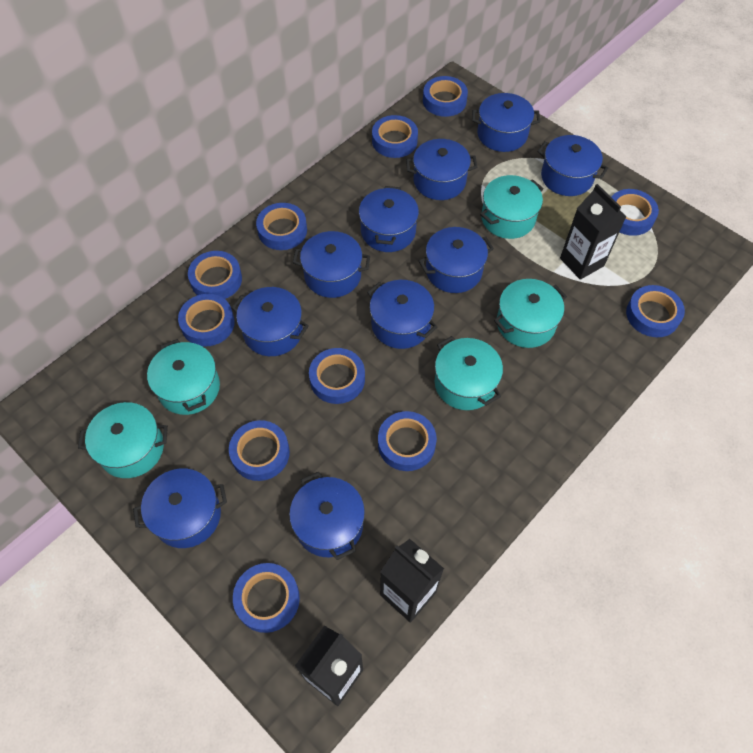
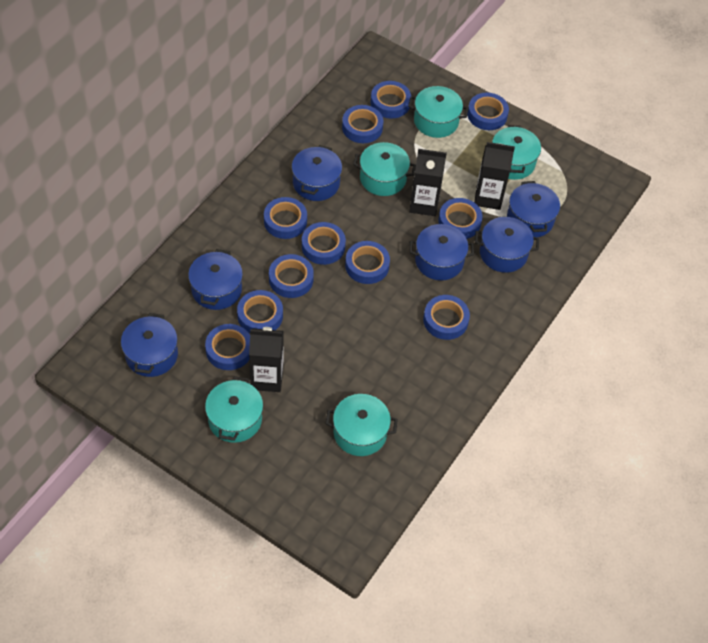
blue pot: [133,469,227,548] [232,287,309,356] [289,472,365,560] [293,231,370,298] [359,186,419,252] [367,280,437,349] [406,139,478,200] [419,227,494,293] [472,93,540,152] [538,135,608,196] = 10 -> [121,313,178,377] [188,249,243,310] [292,145,342,201] [410,224,474,281] [475,217,539,273] [507,181,560,237] = 6

